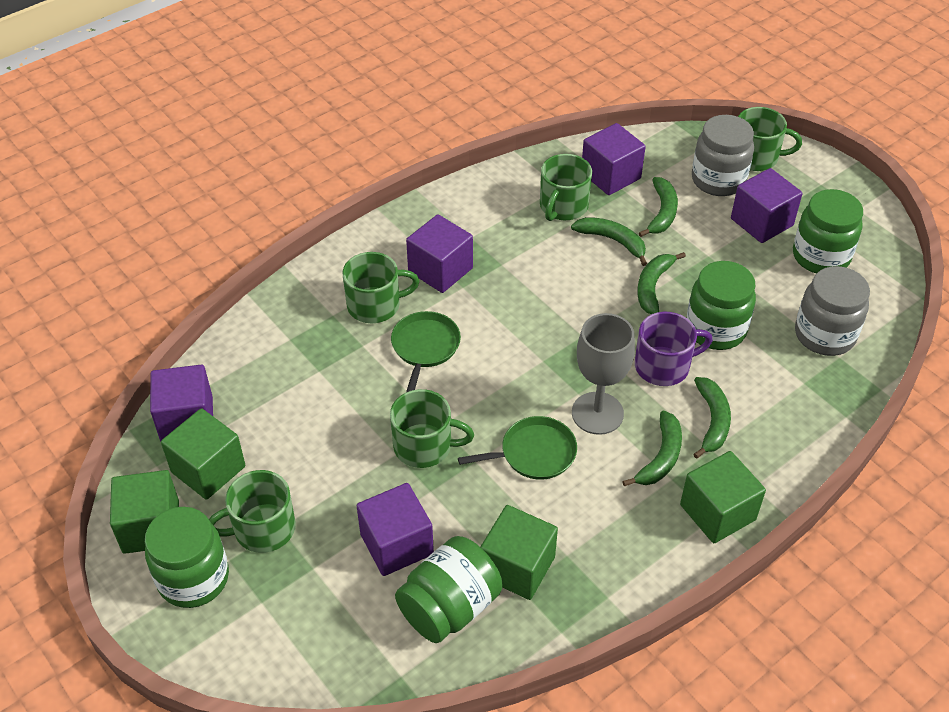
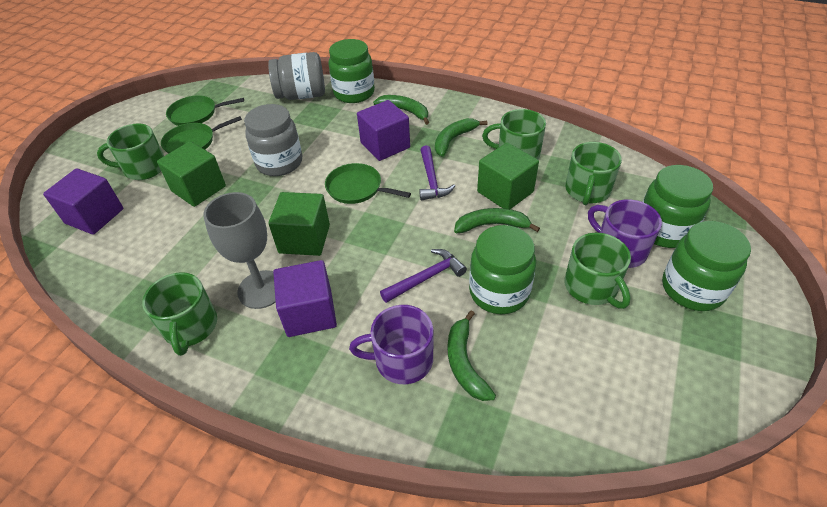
green banana: [571,217,647,266] [622,411,682,486] [637,252,686,314] [639,177,678,237] [693,377,731,459] = 5 -> [373,95,429,125] [435,118,487,157] [448,310,496,401] [454,208,540,233] = 4
green cube: [110,470,179,554] [161,408,245,500] [481,505,558,600] [680,451,766,543] = 4 -> [157,141,226,207] [269,192,330,256] [477,142,539,209] = 3
green pan: [391,311,461,392] [458,416,577,480] = 2 -> [161,116,242,154] [166,96,244,126] [325,163,411,204] = 3
purple cube: [150,364,213,441] [356,483,434,576] [406,214,473,293] [582,123,646,195] [731,168,803,243] = 5 -> [43,168,124,235] [273,260,337,337] [357,100,410,161] = 3
purple hammer: none = 0 -> [380,249,467,303] [419,145,455,201] = 2
purple mug: [635,312,713,386] = 1 -> [349,305,433,384] [588,199,662,268] = 2

